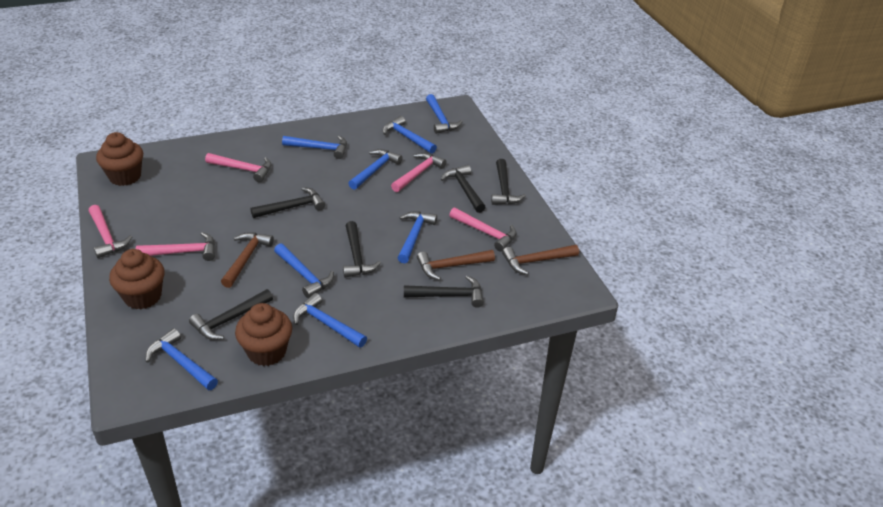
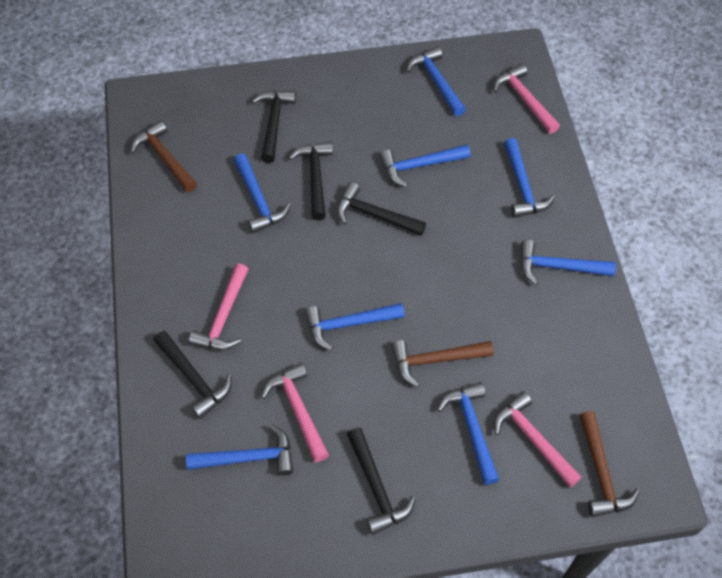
black hammer: [189,289,273,340] [250,187,325,218] [343,221,381,278] [404,275,484,308] [441,165,486,213] [491,159,526,205] = 6 -> [154,331,231,419] [252,90,296,163] [289,142,333,220] [337,182,426,236] [347,428,416,535] = 5
brown cupcake: [96,132,143,186] [109,249,165,309] [235,303,292,366] = 3 -> none = 0
pink hammer: [89,205,132,258] [136,232,215,261] [205,153,272,182] [391,153,447,192] [450,208,517,252] = 5 -> [189,263,249,350] [261,363,329,462] [493,64,560,134] [494,391,582,487] = 4

